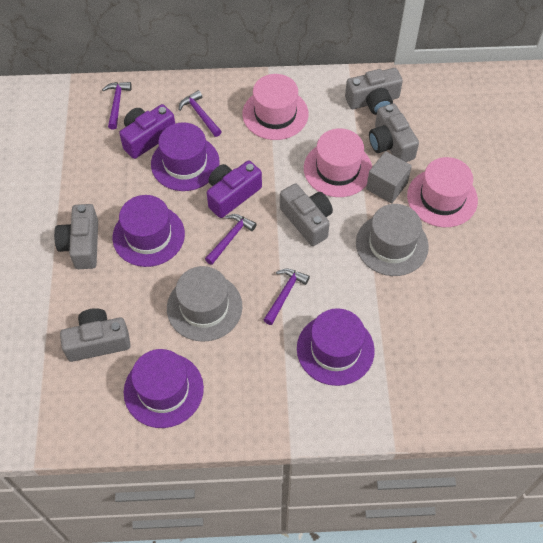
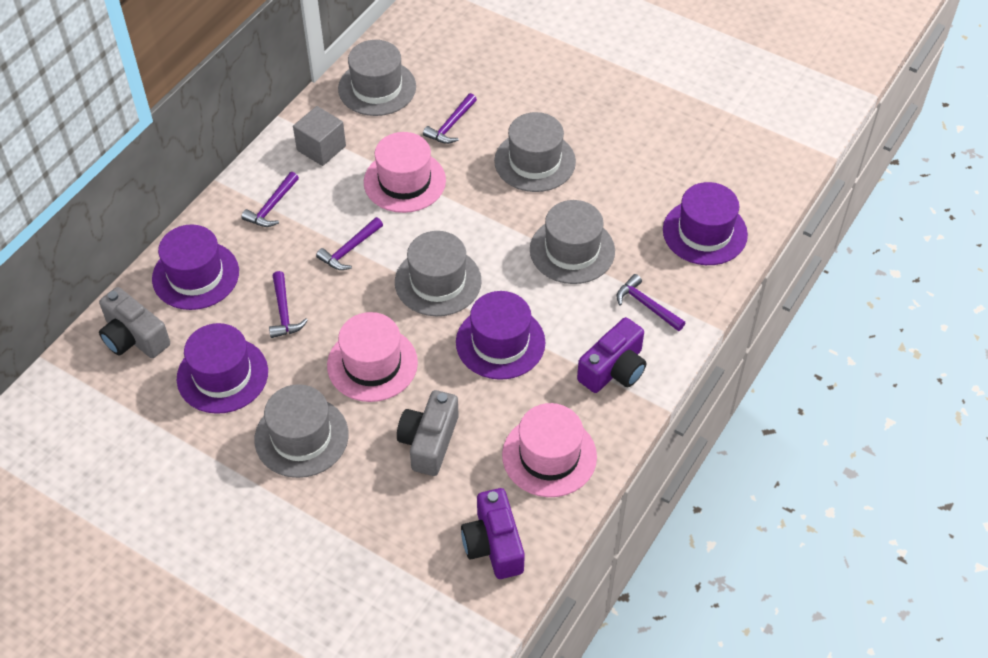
grey camera: [54,204,98,269] [60,308,131,362] [280,183,333,246] [345,68,403,115] [369,103,419,162] = 5 -> [99,287,170,358] [397,390,459,476] = 2
grey hat: [167,266,242,342] [356,204,429,276] = 2 -> [254,384,349,478] [338,40,416,116] [395,231,482,316] [494,112,576,192] [530,200,615,284] = 5
purple hammer: [102,82,132,130] [179,90,222,137] [205,214,257,265] [264,269,310,325] = 4 -> [242,172,299,227] [269,271,308,338] [316,217,383,270] [423,93,477,144] [617,274,685,331] = 5

